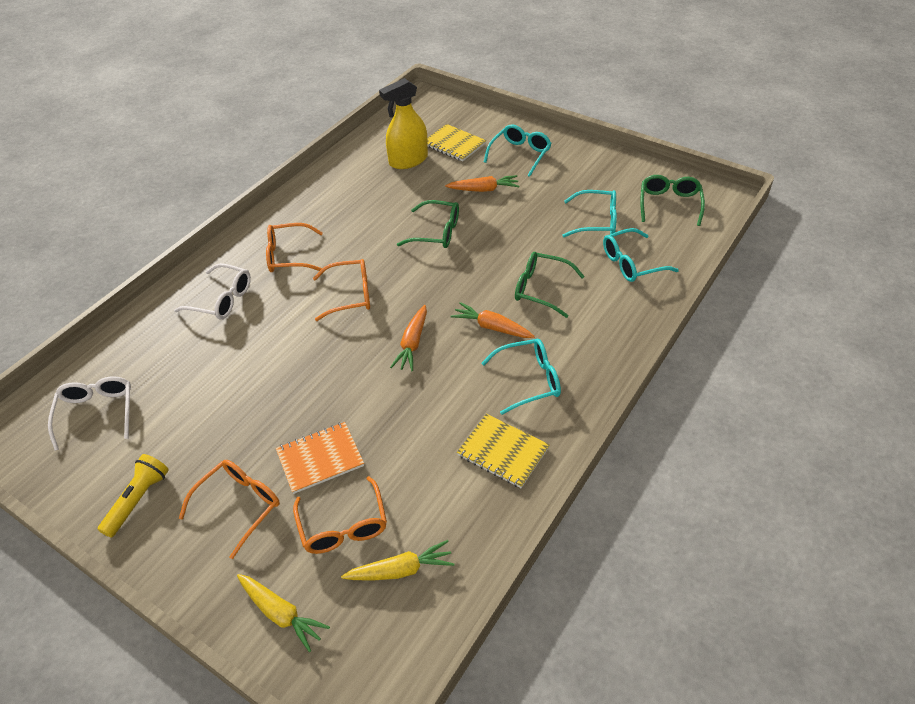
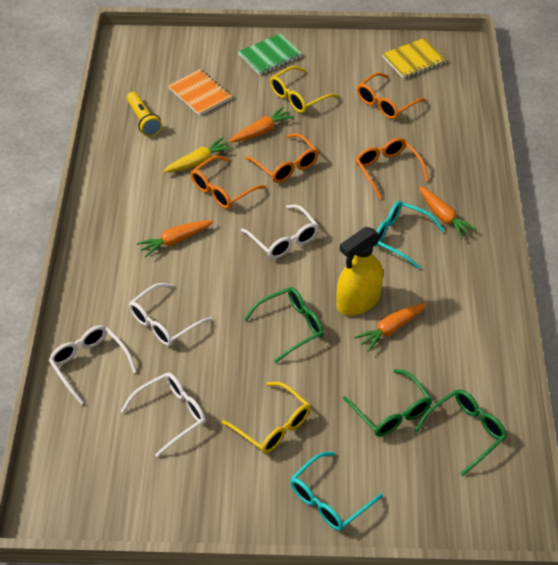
green notebook: none = 0 -> [238,34,302,75] = 1
orange carrot: [390,305,427,371] [445,175,519,192] [450,302,535,338] = 3 -> [137,220,213,257] [229,107,294,143] [354,303,427,352] [419,186,477,239] = 4
turquoise glasses: [481,339,561,415] [484,124,552,177] [562,190,617,237] [603,228,679,282] = 4 -> [290,452,383,531] [374,201,444,269] = 2
white glasses: [48,376,131,451] [174,263,251,320] = 2 -> [49,325,137,405] [121,372,206,457] [129,283,212,346] [241,205,319,259] = 4
yellow carrot: [237,574,330,652] [341,540,454,580] = 2 -> [163,137,233,173] = 1
yellow glasses: none = 0 -> [222,382,311,454] [270,66,339,113] = 2
yellow notebook: [427,124,486,162] [457,414,549,488] = 2 -> [382,38,447,79] = 1

